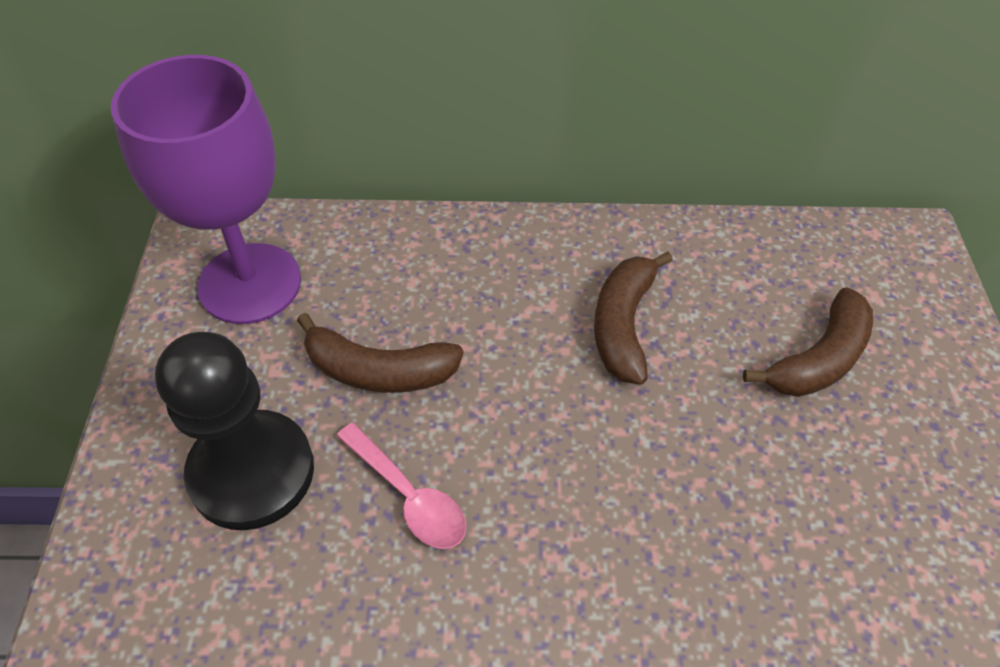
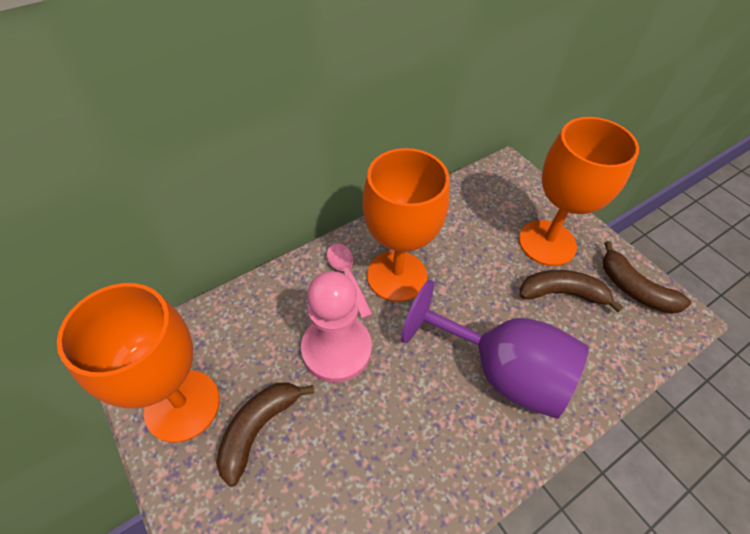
black pawn: [155,332,314,530] = 1 -> none = 0
orange goblet: none = 0 -> [57,283,220,443] [362,148,449,302] [519,117,639,266] = 3
pink pawn: none = 0 -> [301,271,372,383] = 1

